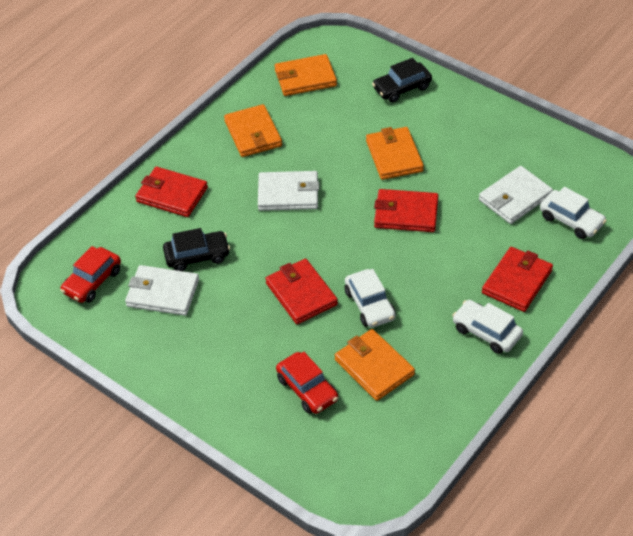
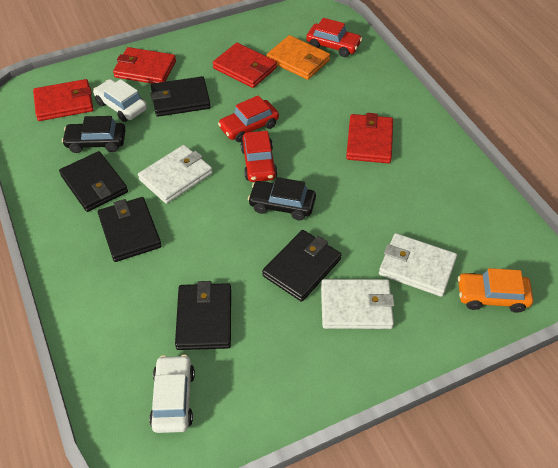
black wallet: none = 0 -> [59,151,128,212] [98,197,162,262] [150,76,211,117] [175,281,231,350] [262,230,341,302] = 5
orange car: none = 0 -> [458,268,533,313] = 1
orange wallet: [224,104,282,157] [275,54,337,96] [335,329,415,401] [366,127,424,180] = 4 -> [267,35,330,80] = 1
red car: [60,246,121,303] [276,352,338,414] = 2 -> [218,95,279,142] [241,131,278,182] [306,18,362,57] = 3
white car: [345,269,396,328] [452,300,523,354] [540,187,607,239] = 3 -> [93,79,147,122] [149,355,195,433] = 2

